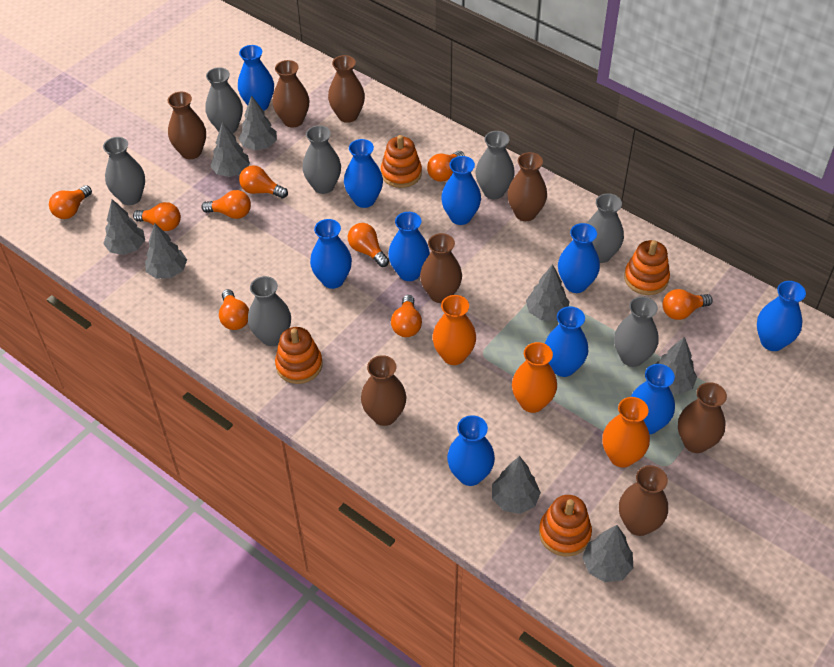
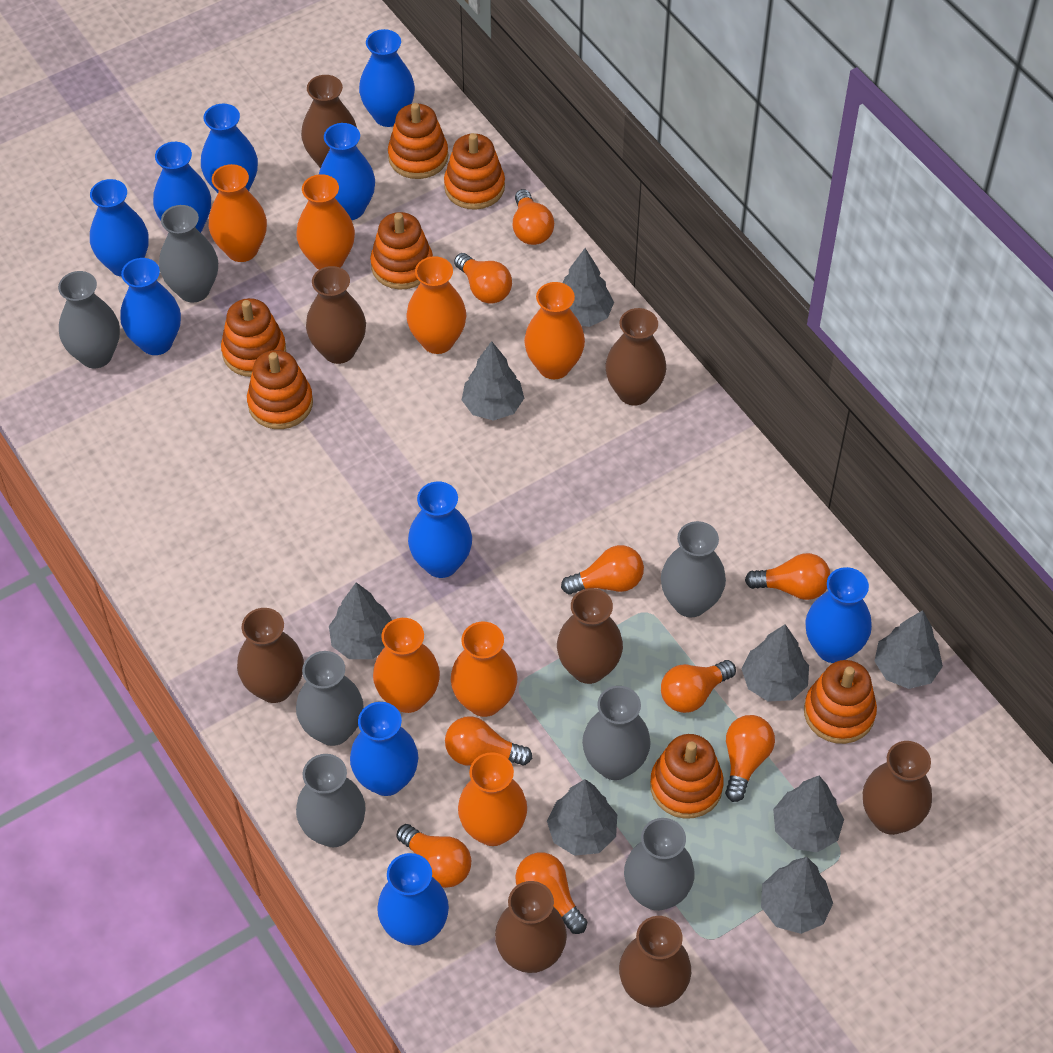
orange stacking toy: [275,327,323,384] [381,135,422,188] [539,495,592,556] [624,240,670,295] = 4 -> [221,298,286,377] [247,350,313,429] [370,212,433,290] [388,103,448,179] [444,133,505,210] [650,734,724,819] [804,660,877,744] = 7
orange vase: [432,295,476,365] [512,342,557,413] [602,397,650,468] = 3 -> [209,164,267,262] [296,174,355,270] [373,618,440,713] [406,256,466,354] [451,622,518,717] [458,752,527,846] [524,282,585,379] = 7

